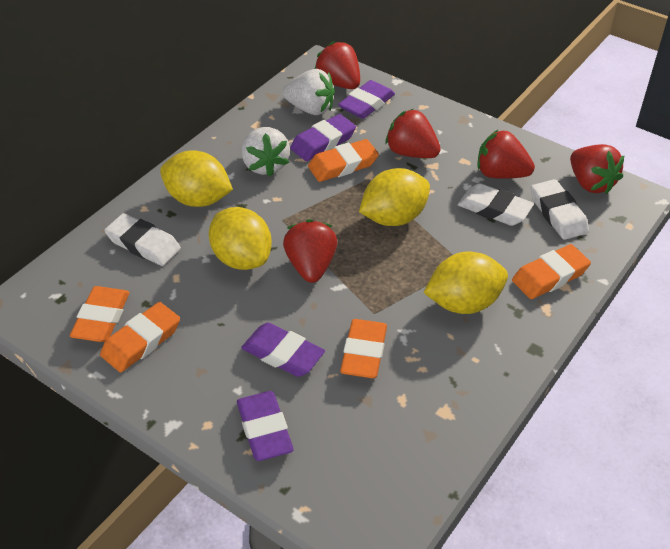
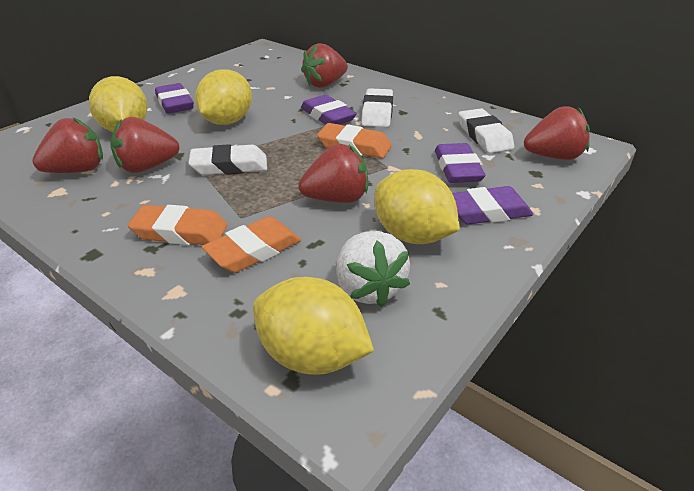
orange eraser: [70,286,130,342] [100,302,180,372] [308,139,379,182] [340,319,387,378] [512,244,591,299] = 5 -> [128,205,228,245] [202,216,301,273] [317,123,392,158] = 3
white strawberry: [241,127,290,177] [283,69,335,115] = 2 -> [336,231,410,307] = 1

